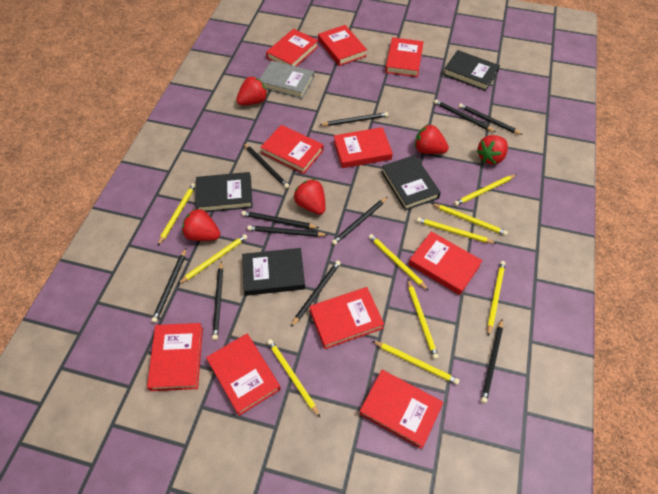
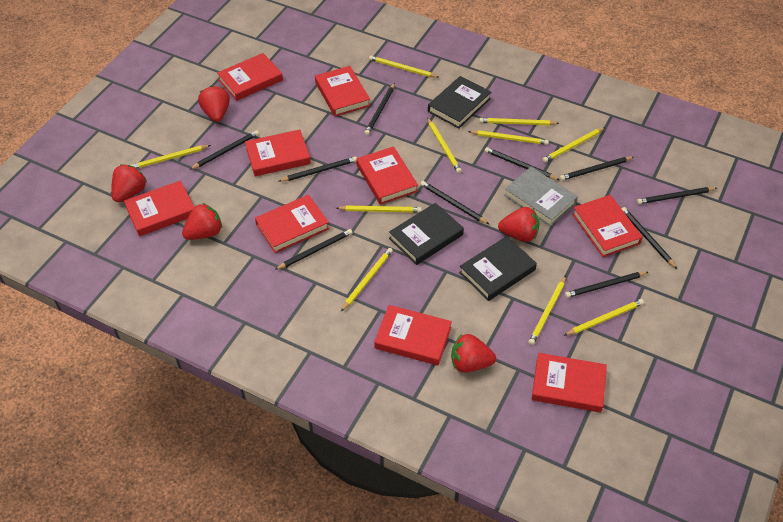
black book: [195,172,253,212] [242,248,305,296] [381,155,441,211] [443,50,500,91] = 4 -> [389,203,464,265] [428,76,491,129] [459,236,537,301] = 3
black pencil: [151,248,186,323] [212,261,223,340] [242,211,319,228] [243,143,289,188] [247,225,327,237] [291,260,341,327] [320,112,388,126] [332,197,388,245] [434,99,496,132] [458,103,523,135] [481,319,503,403] = 11 -> [189,130,259,170] [275,229,353,270] [279,157,357,182] [364,83,395,135] [421,181,489,224] [485,147,559,180] [560,157,634,181] [565,272,648,298] [622,207,677,269] [637,187,717,204] = 10
red book: [147,323,203,391] [206,334,281,416] [260,125,324,174] [266,29,318,67] [309,287,384,349] [318,25,367,66] [334,127,393,168] [359,370,443,449] [385,38,424,77] [409,231,482,295] = 10 -> [124,180,194,236] [217,53,283,101] [245,129,311,176] [255,195,329,253] [315,66,370,117] [356,146,418,205] [374,305,452,365] [532,353,607,412] [572,195,643,257] = 9

